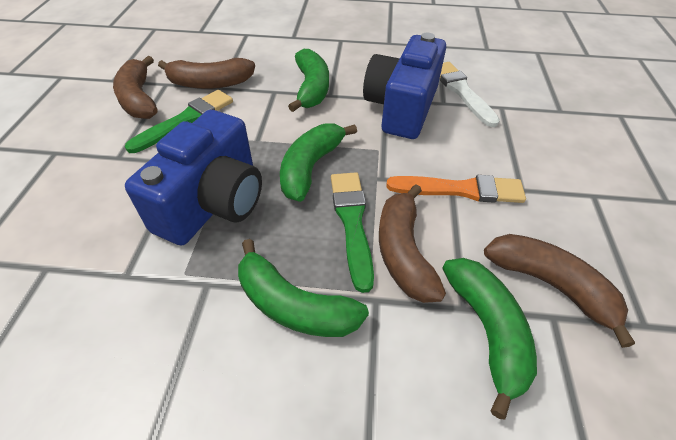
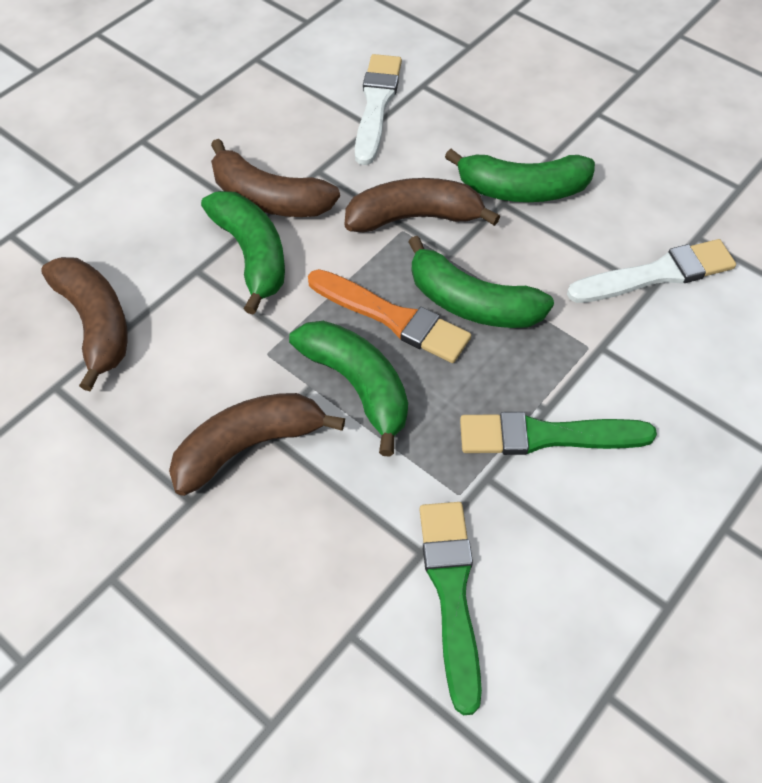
blue camera: [125,110,262,246] [363,33,446,139] = 2 -> none = 0
white brush: [440,62,500,127] = 1 -> [355,54,402,165] [567,239,736,303] = 2

